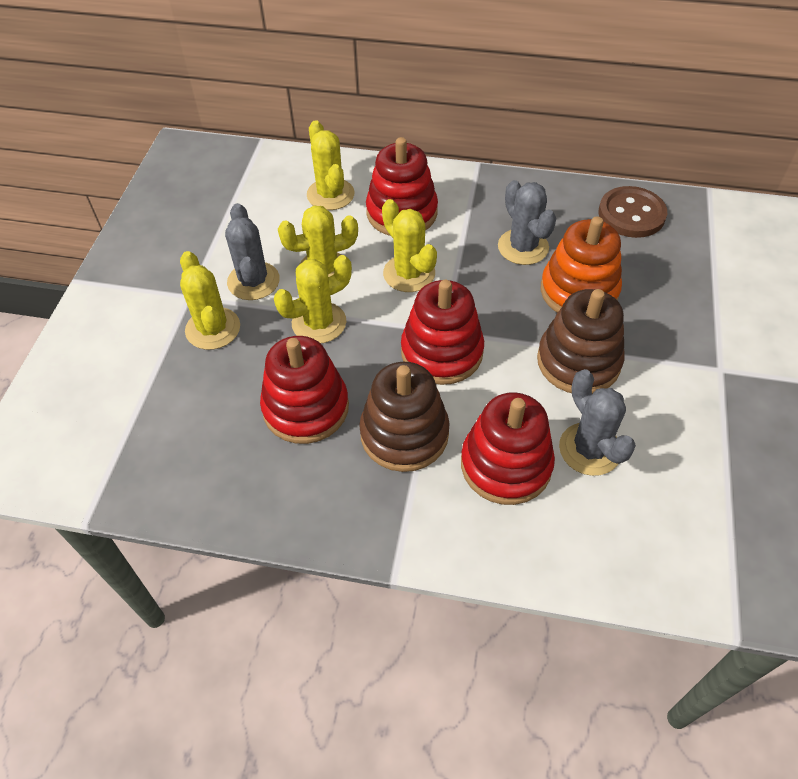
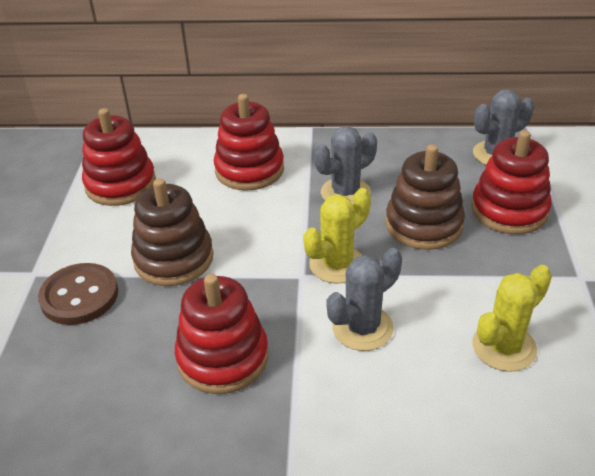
orange stacking toy: [540,216,622,313] = 1 -> none = 0
yellow cactus: [180,251,240,350] [274,255,352,343] [278,206,358,277] [307,120,355,210] [382,199,437,292] = 5 -> [303,188,371,284] [472,265,552,372] = 2

